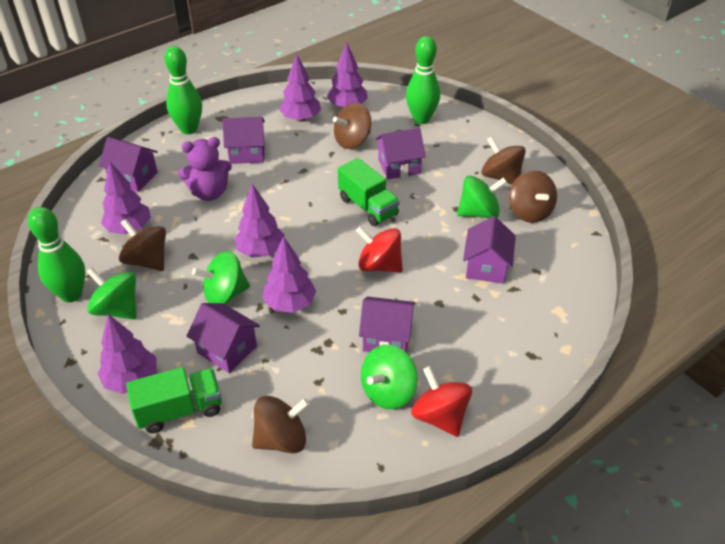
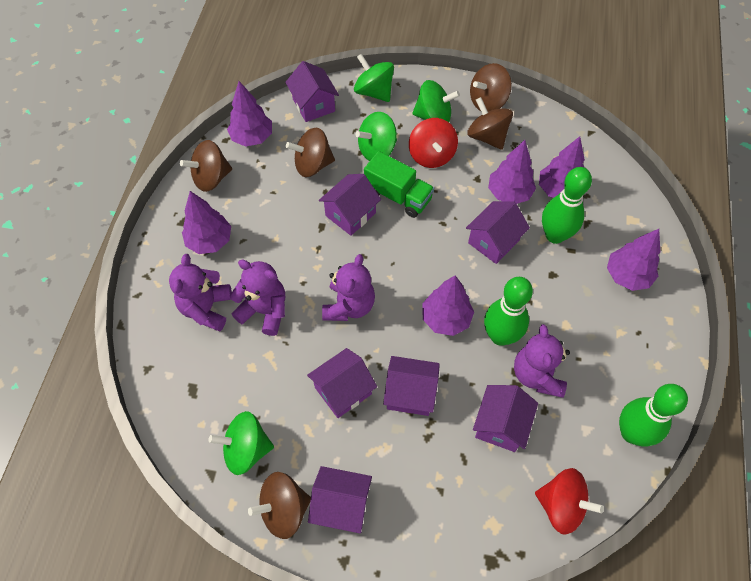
green truck: [126,367,221,433] [338,158,400,226] = 2 -> [364,151,434,218] = 1
purple house: [99,137,158,192] [187,303,260,373] [223,117,265,164] [359,297,415,352] [375,128,426,179] [463,216,516,284] = 6 -> [285,61,339,122] [307,348,377,418] [308,466,372,534] [319,174,381,236] [383,356,440,416] [466,201,530,264] [473,385,538,452] = 7
purple teddy bear: [178,137,232,201] = 1 -> [169,254,232,331] [230,260,285,336] [322,254,375,321] [514,324,570,398] = 4

